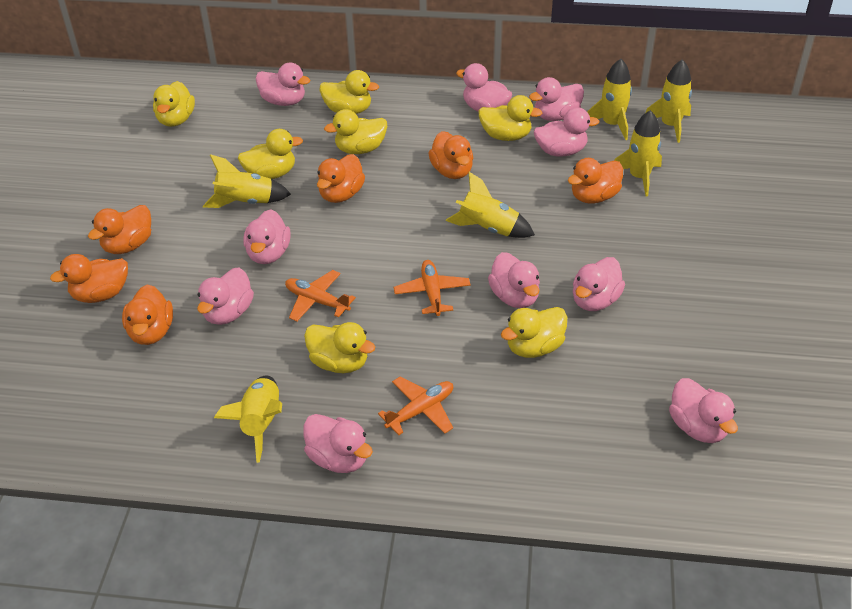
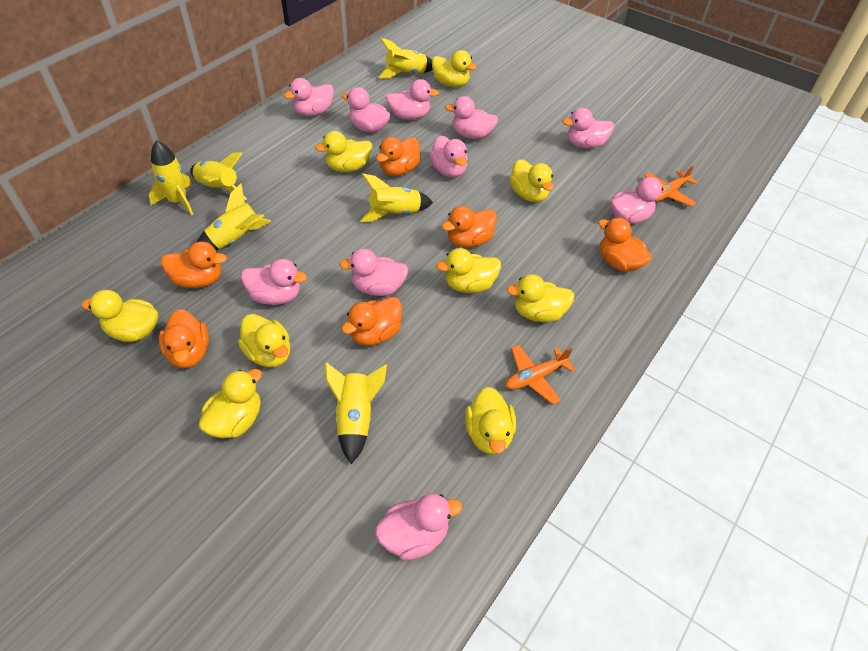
orange plane: [285,270,356,321] [378,376,453,435] [394,260,471,316] = 3 -> [505,345,575,404] [644,165,697,206] = 2
yellow duck: [153,81,195,127] [238,129,303,179] [304,322,375,373] [320,70,379,114] [324,109,387,154] [479,95,543,141] [501,307,567,358] = 7 -> [82,290,159,342] [199,369,262,438] [238,314,290,367] [315,131,372,172] [432,50,477,87] [436,248,501,293] [465,387,516,455] [507,274,575,322] [509,159,554,202] = 9

